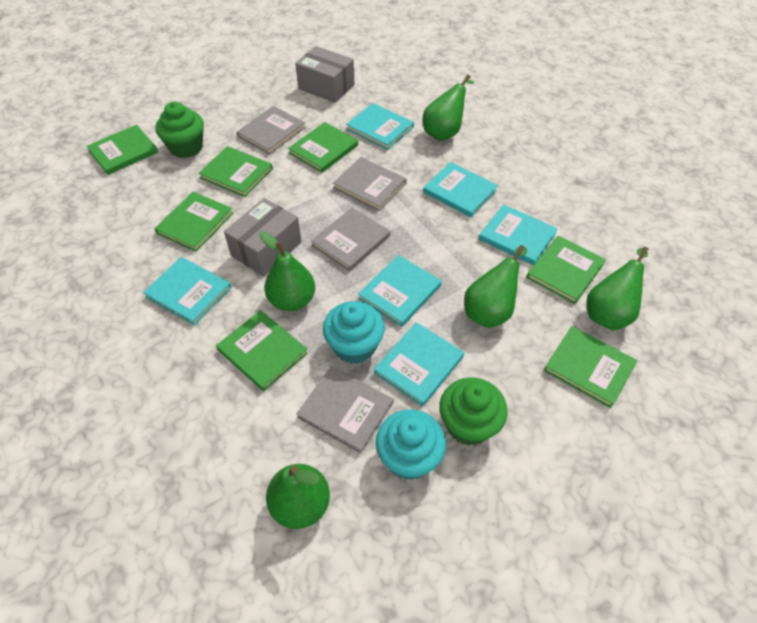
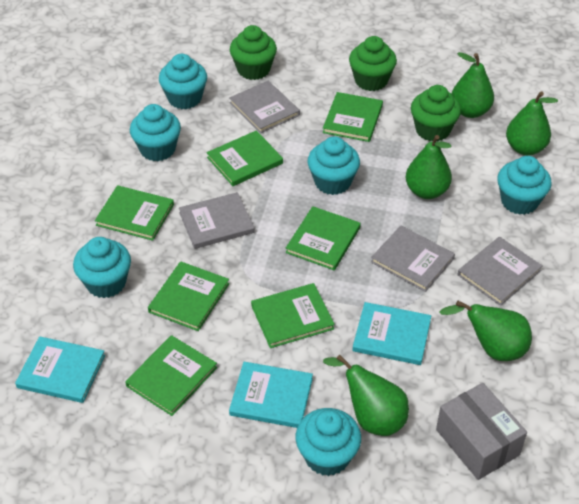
green cupcake: [155,102,204,158] [439,377,508,446] = 2 -> [230,25,277,80] [349,36,397,91] [411,85,461,141] = 3
grey box: [224,198,302,276] [295,46,355,103] = 2 -> [436,383,527,480] = 1
turquoise book: [143,257,231,326] [346,103,414,150] [358,255,442,327] [374,322,464,406] [423,162,498,217] [479,204,558,265] = 6 -> [15,336,105,403] [229,362,313,428] [352,302,431,365] = 3
turquoise cupcake: [323,301,385,364] [376,409,446,480] = 2 -> [73,237,131,298] [130,104,181,161] [159,54,207,109] [296,408,361,476] [308,136,360,195] [497,156,552,215] = 6

